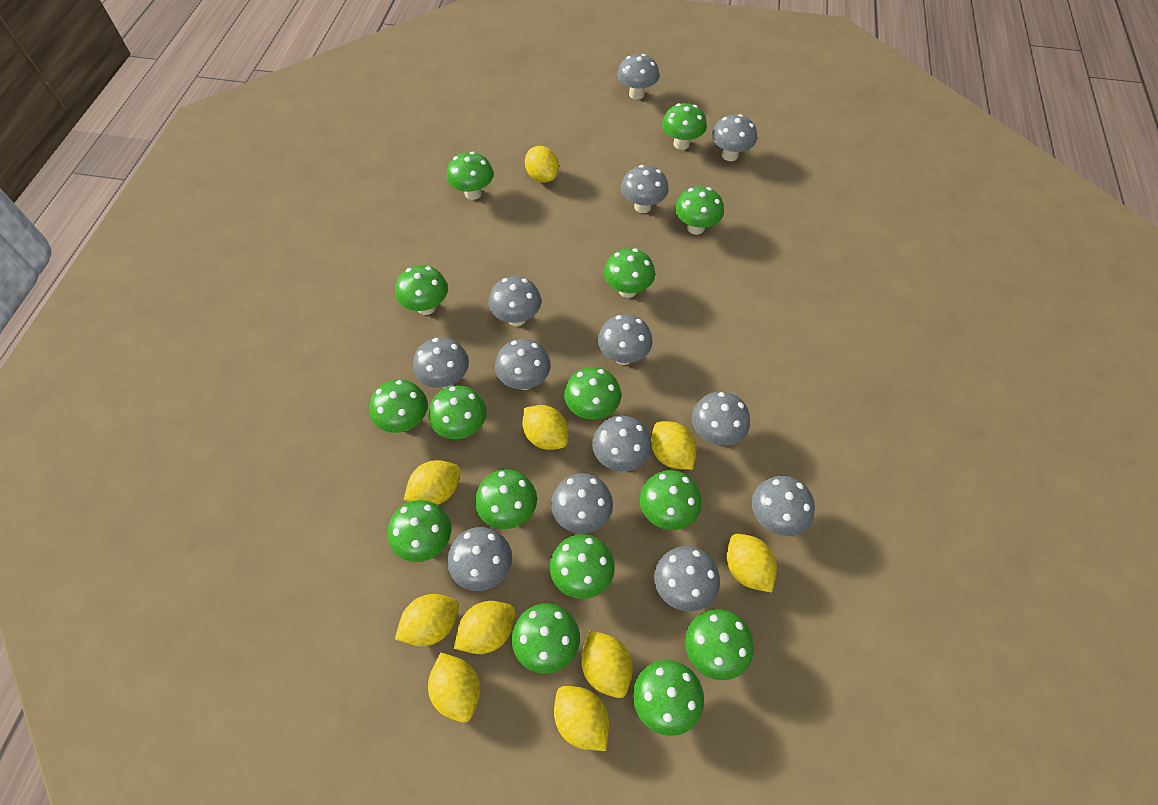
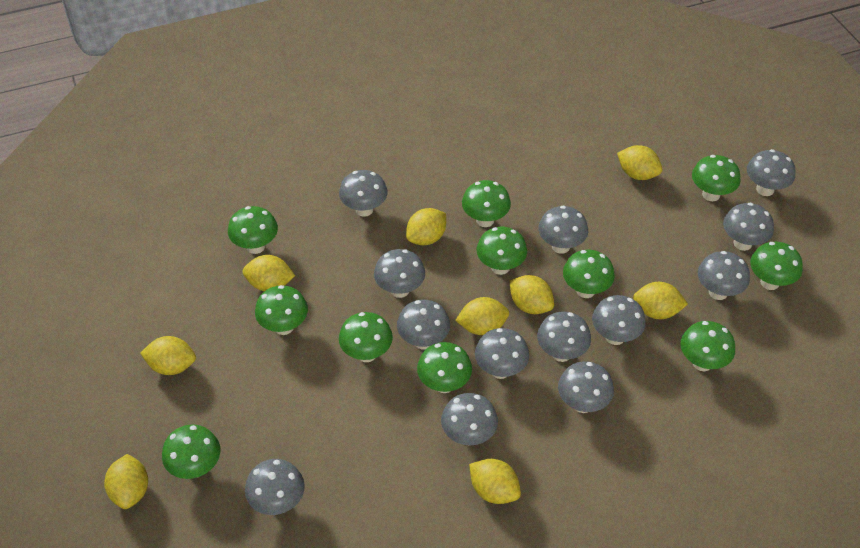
green mushroom: [369,379,428,433] [388,500,451,562] [395,265,448,315] [428,386,487,439] [447,152,494,200] [475,469,537,529] [512,603,580,674] [550,534,615,599] [564,367,621,420] [604,248,655,298] [633,660,704,736] [640,470,702,530] [662,103,707,150] [675,186,724,235] [685,609,754,680] = 15 -> [162,424,220,479] [228,206,278,254] [255,285,308,335] [339,312,393,362] [417,342,472,393] [462,180,511,227] [477,227,527,275] [563,250,615,298] [680,321,735,371] [692,155,741,201] [750,242,803,290] = 11
yellow lemon: [395,594,459,646] [404,460,461,505] [428,652,480,723] [454,601,515,654] [522,405,568,450] [525,146,559,183] [554,686,609,751] [581,630,633,698] [651,421,697,470] [727,534,777,593] = 10 -> [104,454,148,509] [140,336,196,375] [243,255,295,291] [406,208,446,245] [455,297,509,335] [469,459,521,504] [509,275,554,314] [617,145,663,180] [633,282,688,319] = 9

